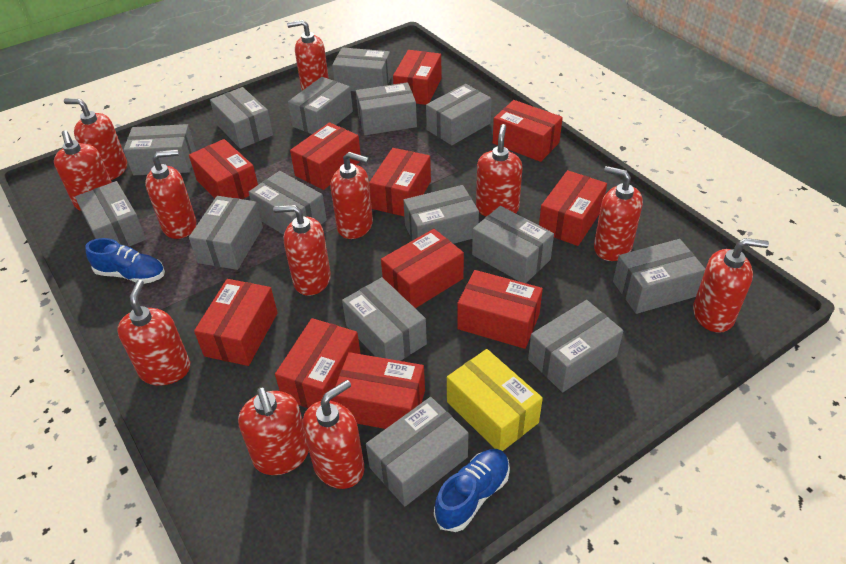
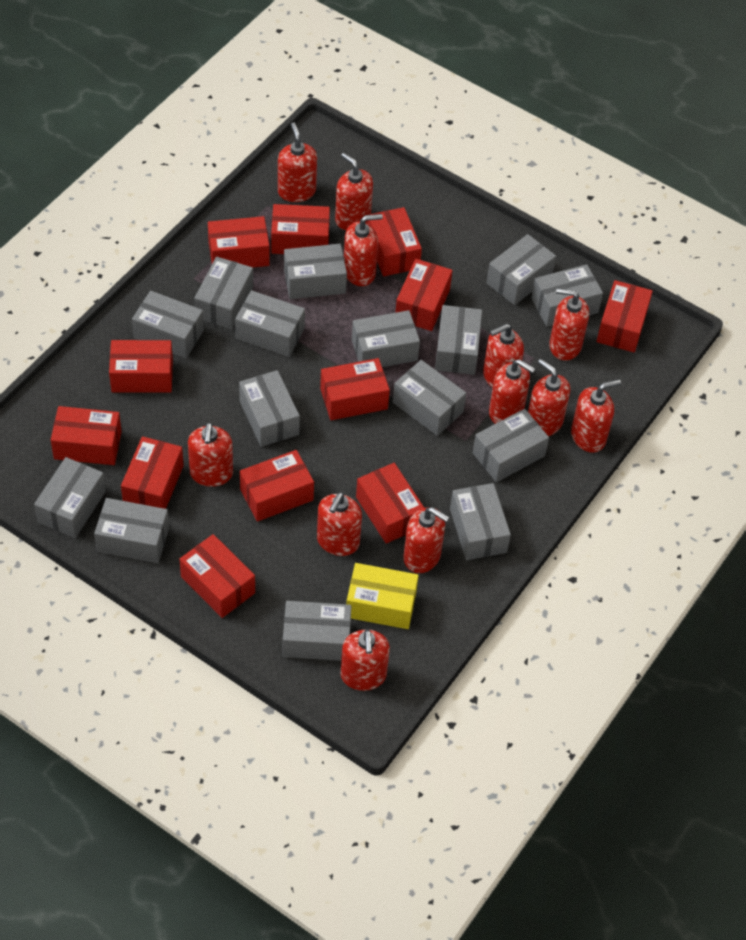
blue shoe: [85,238,165,284] [434,449,510,532] = 2 -> none = 0
red box: [189,139,258,199] [194,279,278,366] [275,318,361,408] [290,122,361,190] [333,352,425,429] [369,148,431,216] [381,229,464,308] [393,50,442,105] [457,270,543,349] [493,100,563,162] [539,170,607,246] = 11 -> [51,406,122,465] [109,340,173,393] [121,436,184,509] [180,534,255,618] [208,216,270,267] [240,450,314,522] [271,204,330,254] [320,358,390,420] [356,463,424,543] [367,207,422,276] [395,259,452,331] [596,280,653,353] = 12

